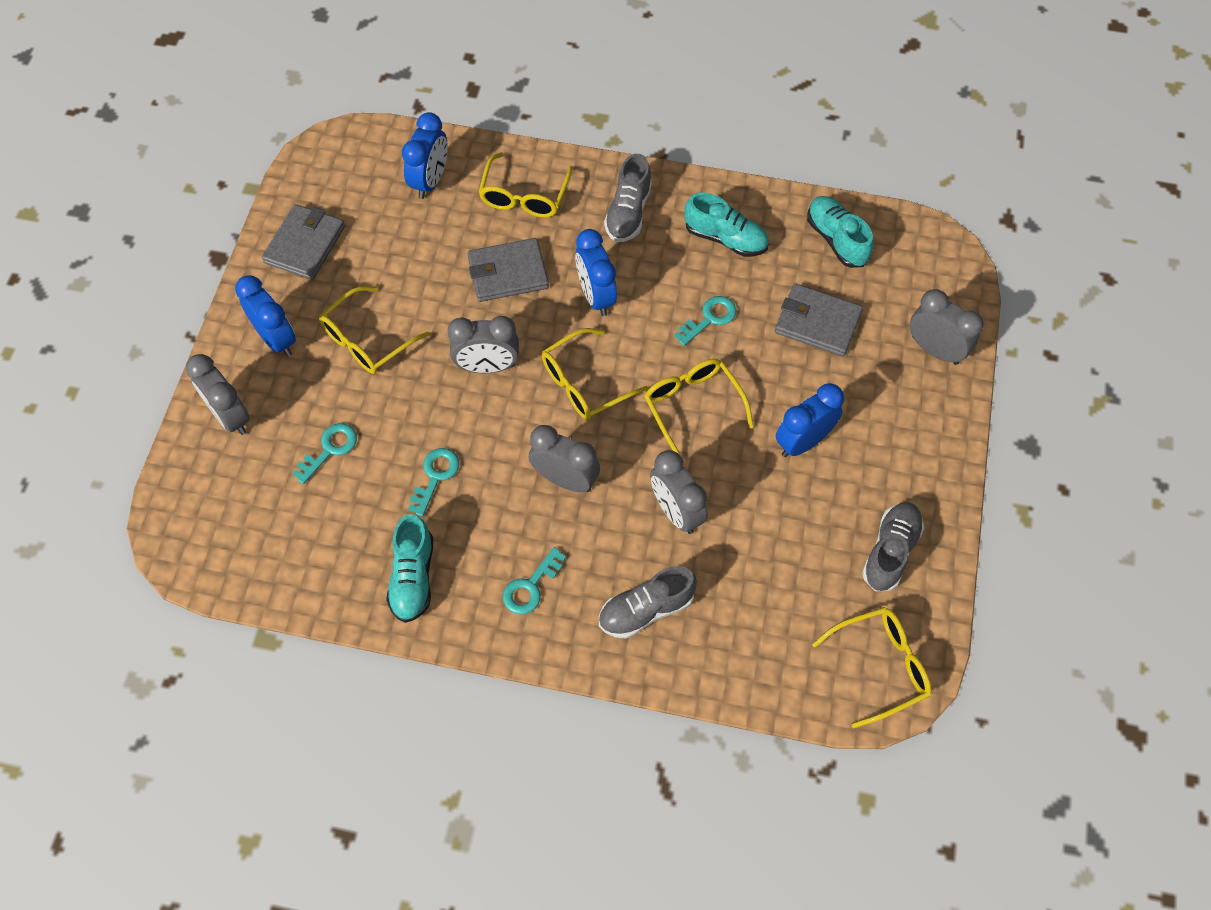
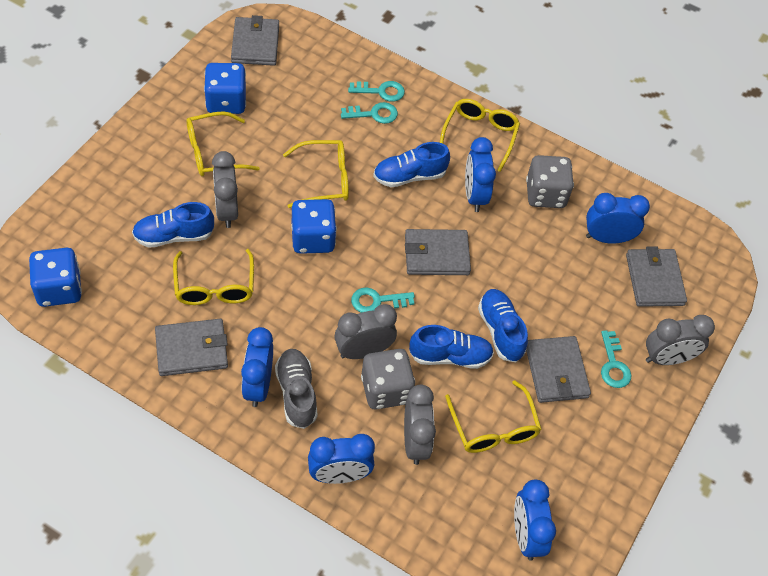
blue clock: [235,275,296,357] [402,112,448,199] [575,229,617,316] [776,383,844,457] = 4 -> [241,327,273,407] [308,434,375,484] [465,137,496,212] [514,480,556,561] [586,193,650,244] = 5
blue dice: none = 0 -> [29,248,82,307] [204,63,246,114] [291,199,337,254] = 3
blue shoe: none = 0 -> [132,202,214,248] [373,142,450,187] [409,325,494,369] [478,289,528,362] = 4
grey clock: [186,354,250,435] [447,316,519,373] [529,425,600,492] [650,450,708,534] [910,289,984,365] = 5 -> [212,151,238,228] [335,304,397,359] [404,385,436,465] [646,315,715,365] = 4
grey dice: none = 0 -> [361,349,415,409] [526,155,574,208] = 2
grey shoe: [599,566,697,639] [604,154,652,242] [862,502,924,591] = 3 -> [275,349,318,429] = 1
grey wallet: [262,204,345,280] [467,238,549,302] [775,284,863,357] = 3 -> [155,319,228,376] [231,15,279,66] [405,229,471,275] [526,336,591,403] [626,246,687,307] = 5
turquoise shoe: [386,514,433,623] [684,193,769,257] [807,196,873,268] = 3 -> none = 0

